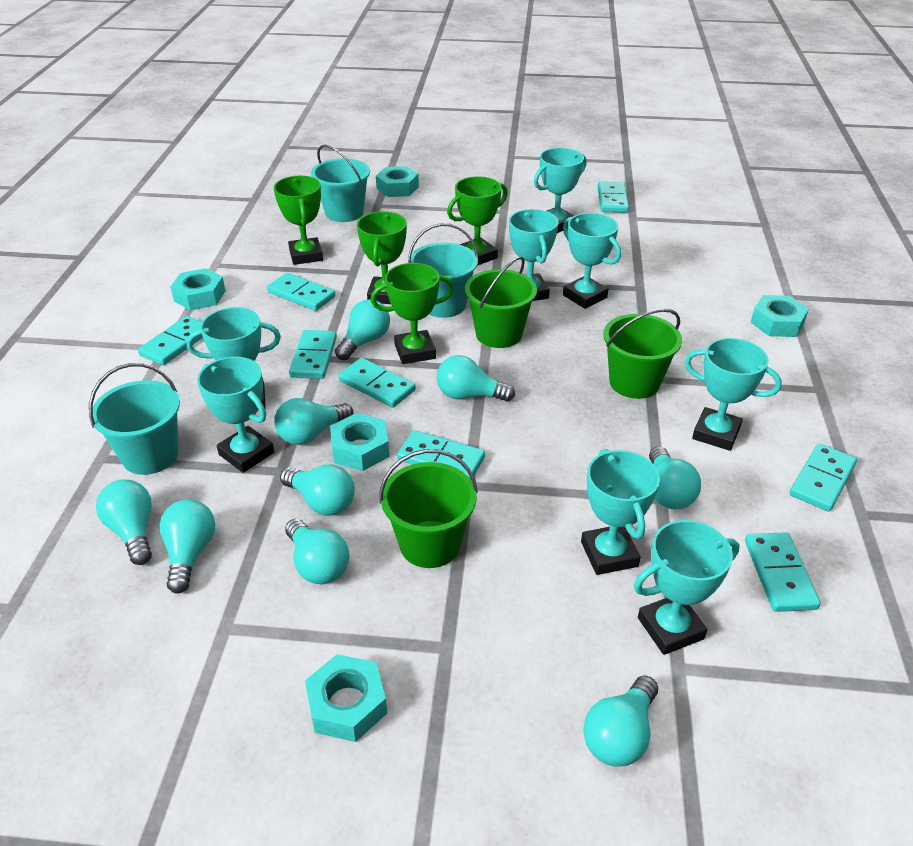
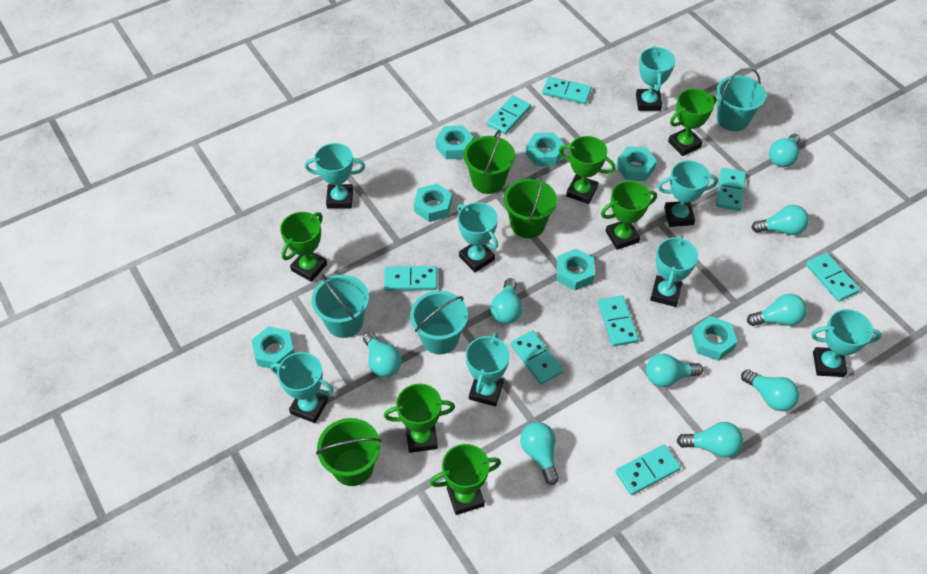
green trophy: [274,176,323,265] [357,211,407,304] [371,263,454,364] [447,176,508,266] = 4 -> [280,212,327,282] [384,384,455,453] [430,444,501,515] [559,136,615,204] [601,181,657,250] [668,89,717,156] = 6
turquoise nut: [170,268,225,310] [305,654,387,742] [330,413,389,471] [376,166,419,197] [750,295,809,337] = 5 -> [251,326,295,370] [414,184,452,222] [435,125,474,159] [526,132,565,166] [557,249,595,290] [616,146,657,181] [692,316,737,361] = 7

